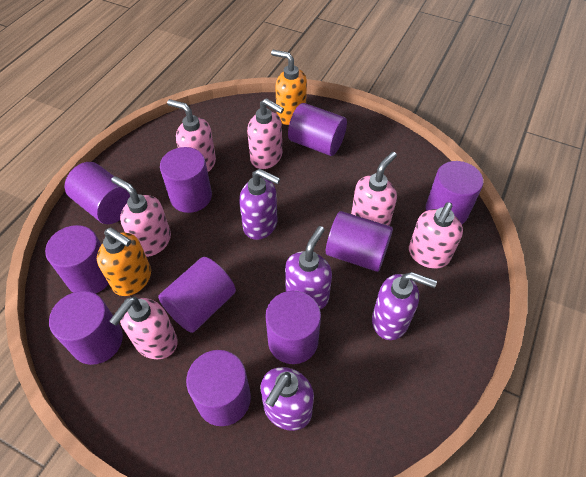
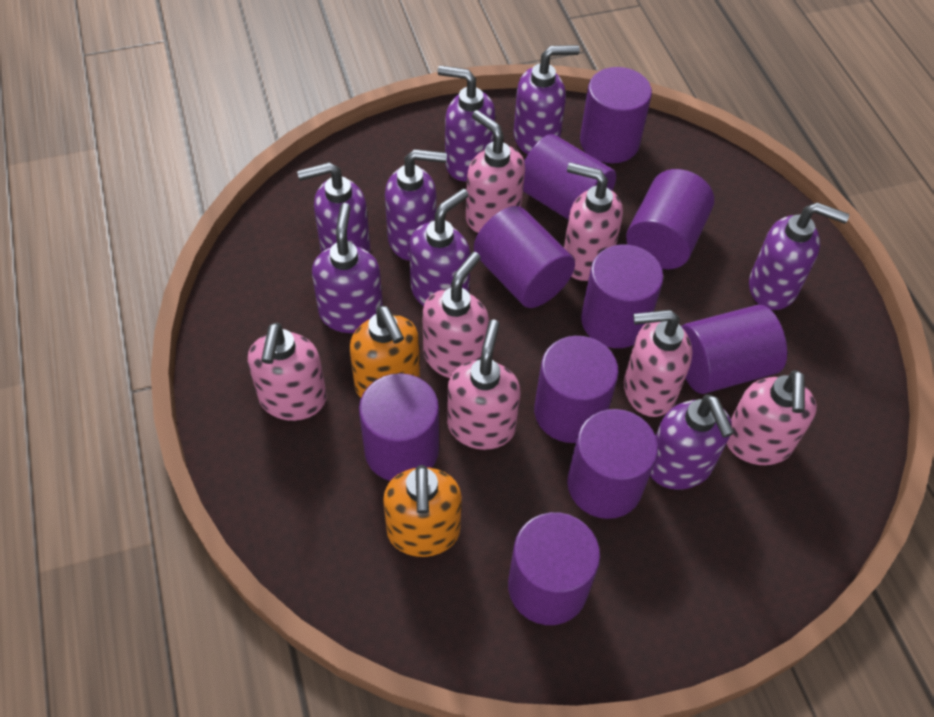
pink soap dispenser: [109,297,178,359] [111,176,171,257] [167,99,216,172] [247,98,284,169] [351,152,397,226] [409,202,463,269] = 6 -> [248,323,327,421] [422,252,489,378] [447,320,521,450] [466,110,525,233] [564,162,623,281] [624,310,692,417] [727,370,817,465] = 7
purple soap dispenser: [239,169,280,240] [260,367,314,431] [285,226,332,309] [372,272,437,340] = 4 -> [297,162,370,253] [312,203,383,333] [385,149,447,261] [409,189,471,306] [438,66,495,182] [514,45,580,154] [650,395,734,490] [749,202,849,310] = 8

